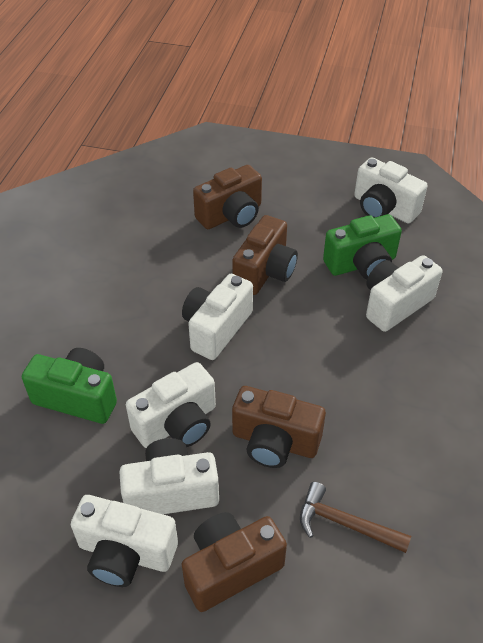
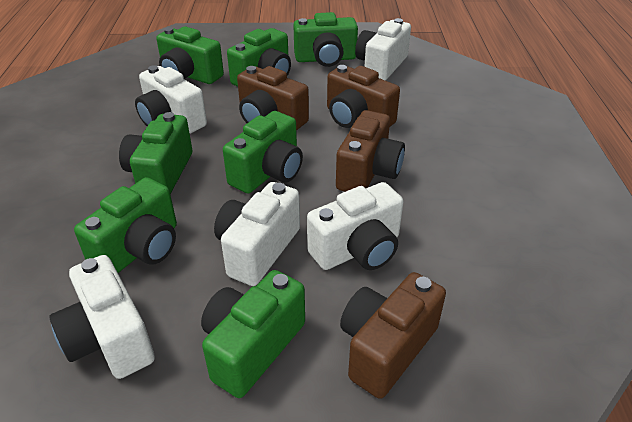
brown hammer: [300,482,411,553] = 1 -> none = 0
green camera: [22,348,117,424] [323,214,402,279] = 2 -> [74,177,177,273] [119,112,192,194] [156,26,224,84] [201,270,305,398] [223,111,303,194] [227,28,291,87] [293,12,358,67] = 7
white camera: [71,495,178,587] [119,438,219,514] [126,362,216,448] [182,274,253,360] [354,157,428,224] [366,255,442,332] = 6 -> [50,255,155,379] [135,65,207,134] [214,182,300,286] [307,182,403,270] [355,18,411,81] = 5

